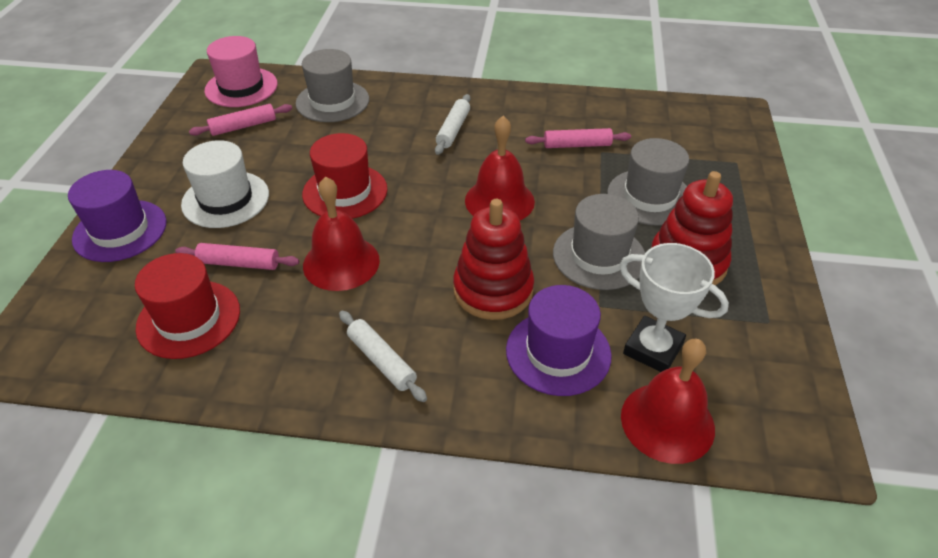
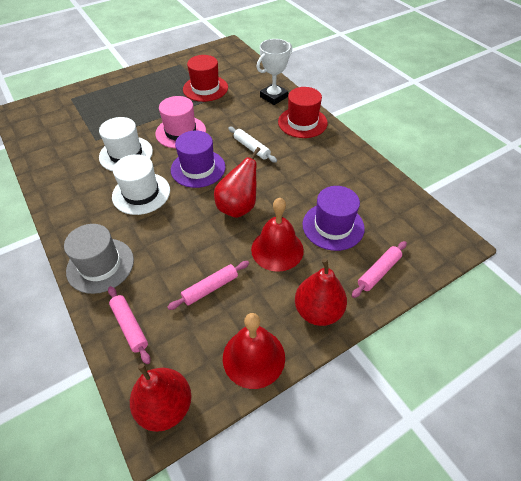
grey hat: [296,49,369,122] [553,194,645,290] [607,138,689,226] = 3 -> [64,224,134,294] = 1
red bell: [303,176,380,291] [465,116,535,220] [621,339,715,464] = 3 -> [223,313,285,389] [251,198,304,272] = 2
red pear: none = 0 -> [130,363,192,432] [214,147,261,218] [295,258,347,326] = 3
red stacking toy: [453,199,534,320] [651,171,733,286] = 2 -> none = 0
white hat: [181,140,269,228] = 1 -> [99,117,153,171] [112,154,170,215] = 2
white rolling pin: [339,311,427,402] [435,94,470,155] = 2 -> [228,127,277,163] = 1

